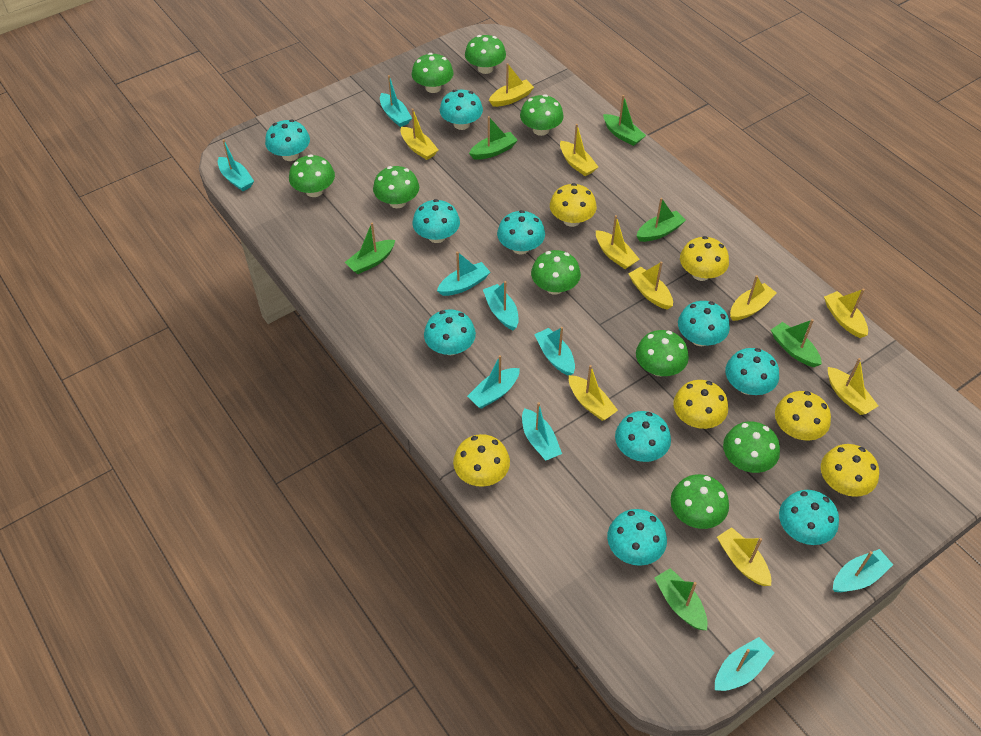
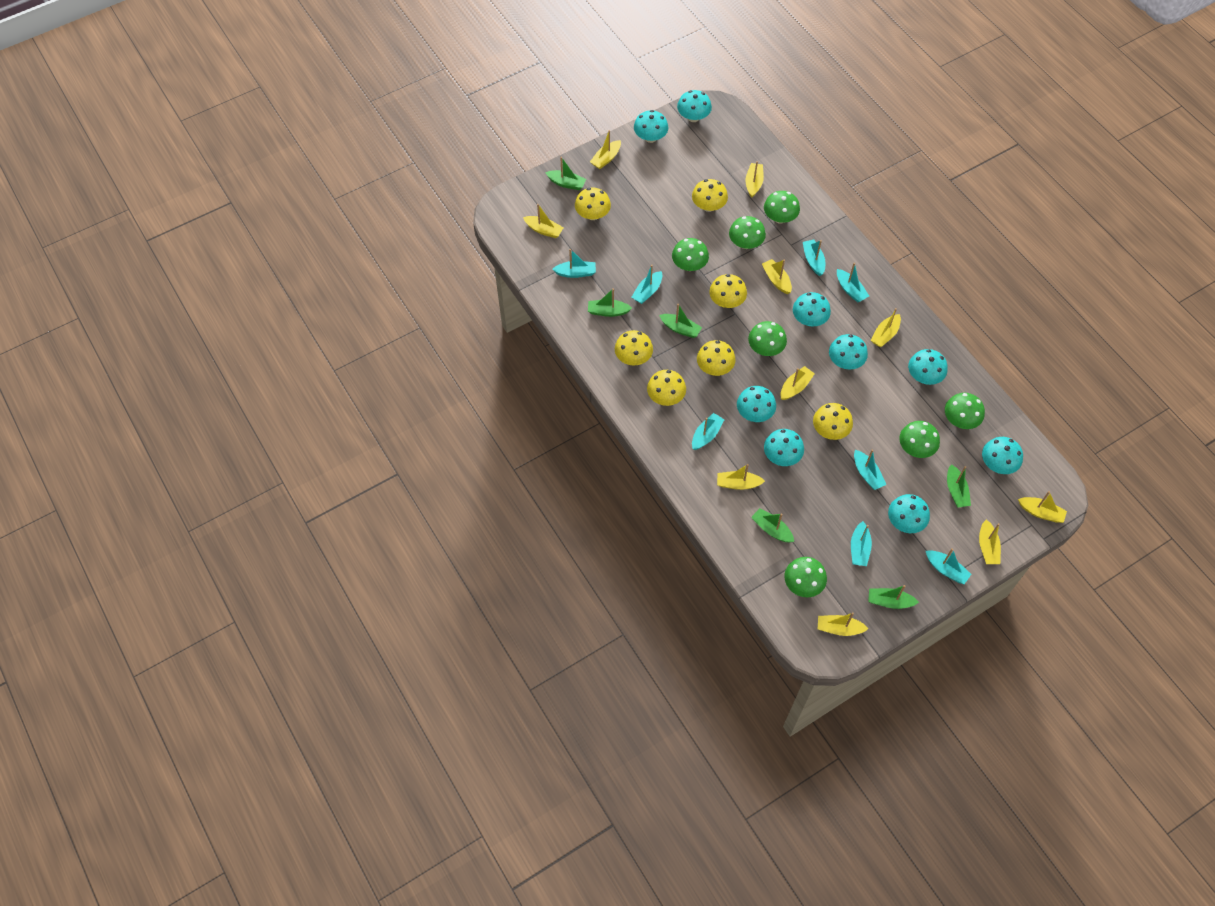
green mushroom: [289,154,335,197] [373,166,419,208] [412,53,454,93] [465,35,506,74] [520,94,564,136] [531,250,581,295] [636,330,689,376] [671,474,729,529] [723,421,780,473] = 9 -> [672,238,709,271] [729,216,766,249] [748,321,787,356] [764,191,800,223] [784,557,827,598] [899,421,940,458] [945,393,985,429] = 7
turquoise boat: [218,139,254,191] [380,75,412,127] [437,252,490,296] [467,355,520,409] [483,281,519,331] [522,402,562,461] [534,327,575,376] [715,637,775,691] [833,549,893,592] = 9 -> [552,249,596,278] [632,265,662,304] [692,413,724,450] [803,240,825,276] [837,263,869,303] [851,521,872,566] [854,449,887,490] [926,548,971,584] = 8
turquoise mushroom: [265,120,310,161] [412,199,460,243] [424,309,476,355] [440,89,483,130] [497,210,545,254] [607,509,667,566] [615,411,671,462] [678,301,730,346] [725,348,779,395] [779,490,839,545] = 10 -> [634,110,668,143] [677,90,712,122] [737,386,776,422] [764,429,804,466] [793,292,831,326] [829,334,868,370] [888,494,930,533] [908,349,948,385] [982,437,1023,474] = 9
yellow mushroom: [453,434,510,487] [550,183,597,227] [673,380,728,429] [680,236,729,281] [775,391,831,441] [821,444,879,497] = 6 -> [575,188,611,220] [615,330,653,366] [647,370,686,406] [692,179,728,212] [697,340,736,376] [709,274,747,308] [813,403,853,440] = 7

